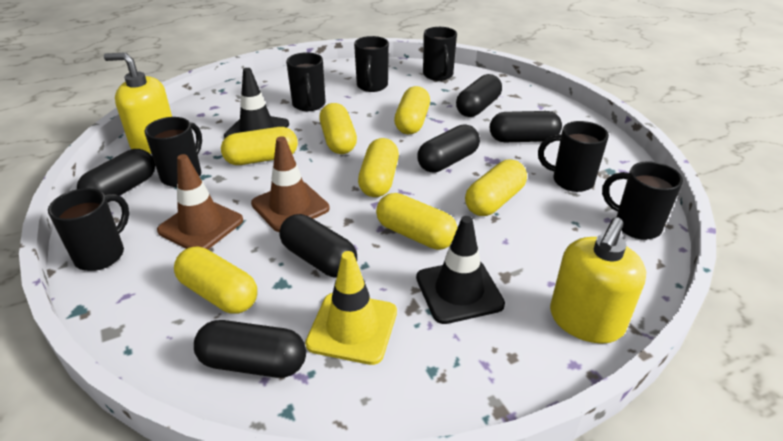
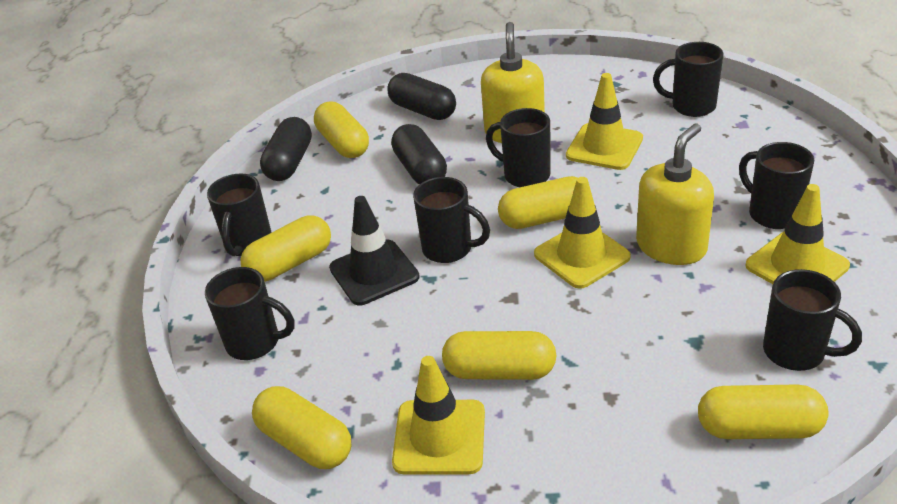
black capsule: [77,149,155,203] [194,320,306,378] [280,214,357,278] [417,124,480,172] [456,74,502,117] [490,111,562,142] = 6 -> [260,117,312,181] [387,73,456,120] [391,124,447,184] = 3
black traffic cone: [224,68,289,139] [416,216,505,324] = 2 -> [329,196,420,305] = 1
brown traffic cone: [157,154,243,249] [251,136,330,232] = 2 -> none = 0
yellow capsule: [174,246,257,314] [221,127,298,165] [319,103,357,154] [358,138,399,197] [376,193,458,250] [394,86,430,134] [465,160,527,216] = 7 -> [241,215,331,282] [252,386,351,469] [314,101,369,158] [442,331,556,380] [498,176,577,229] [698,384,828,439] = 6
yellow traffic cone: [305,251,397,365] = 1 -> [392,356,485,475] [534,177,631,289] [566,73,643,170] [745,184,850,284] = 4

